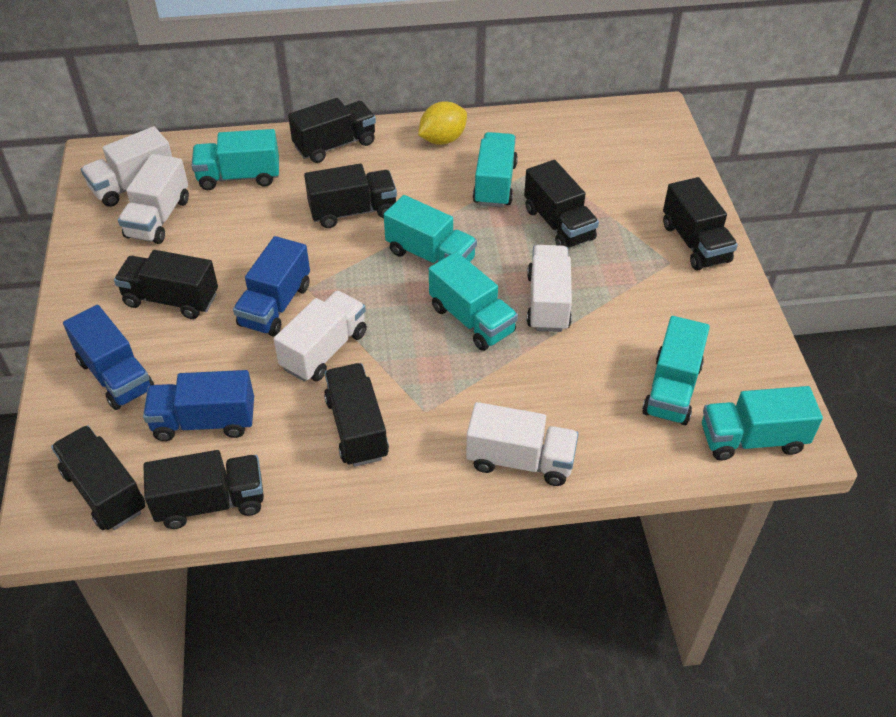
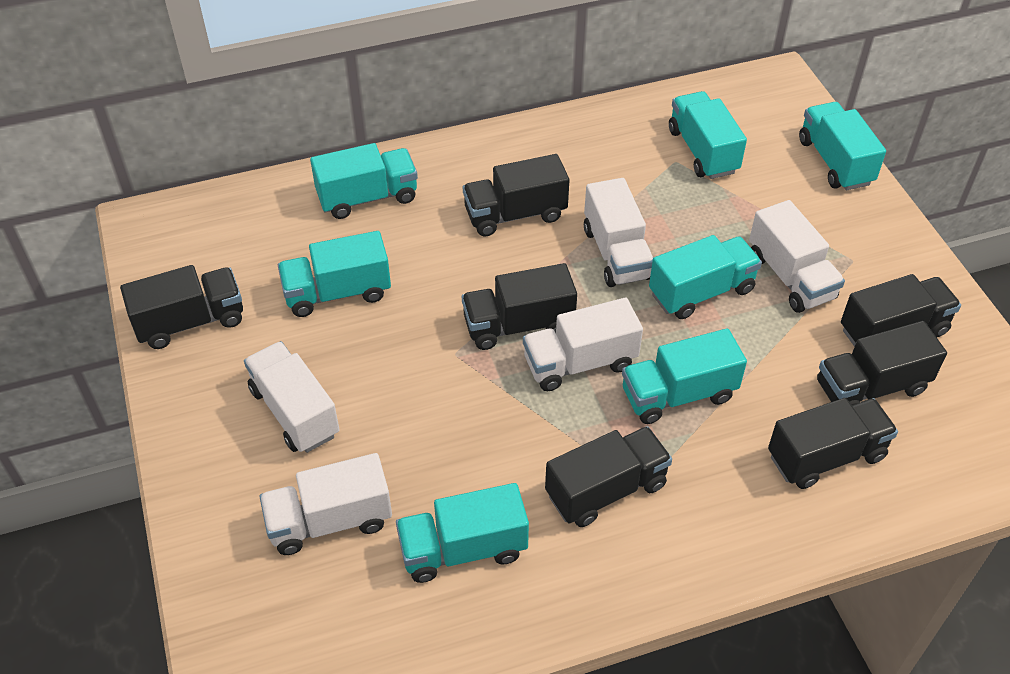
black truck: [51,425,145,530] [114,250,218,319] [143,450,264,529] [288,98,376,163] [304,164,397,228] [324,363,389,467] [524,160,599,248] [663,177,738,271] = 8 -> [120,265,243,349] [462,263,577,350] [463,154,569,236] [545,426,672,527] [768,398,898,489] [817,321,947,405] [841,274,961,347] = 7
blue truck: [63,305,154,410] [143,370,254,441] [233,236,310,336] = 3 -> none = 0
turquoise truck: [192,129,279,190] [384,195,477,264] [429,252,518,351] [473,132,518,207] [642,316,710,425] [702,386,823,461] = 6 -> [278,231,391,317] [310,143,418,219] [396,483,529,583] [622,328,747,424] [649,235,762,319] [669,91,747,179] [799,102,886,190] = 7
yellow lemon: [418,101,467,145] = 1 -> none = 0

